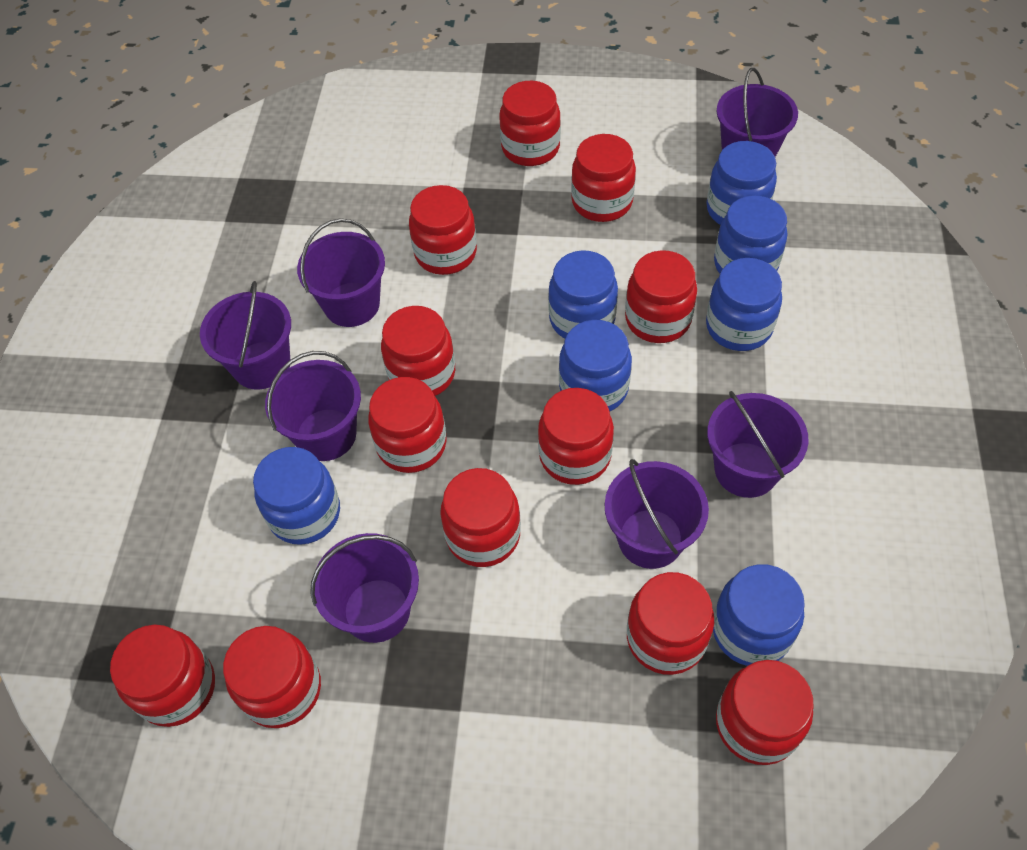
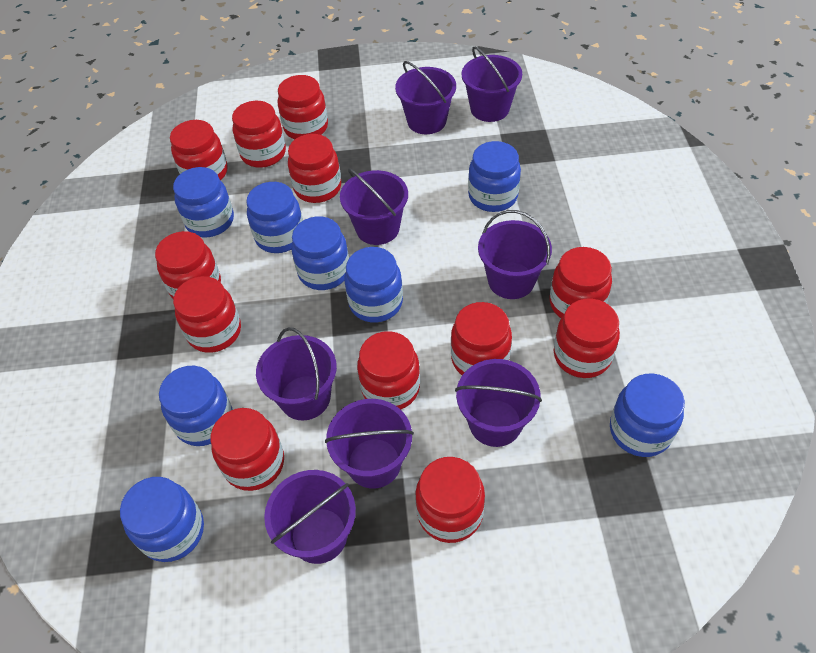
blue jar: [253,447,340,545] [548,250,618,338] [559,320,632,411] [706,141,777,224] [706,258,782,351] [713,564,805,666] [714,195,787,273] = 7 -> [120,477,204,562] [159,366,233,446] [173,167,234,238] [246,182,303,253] [291,216,349,290] [344,247,403,323] [468,141,521,212] [610,373,685,457] = 8
purple bucket: [200,281,291,390] [265,351,361,461] [297,218,385,327] [310,533,419,643] [604,459,709,569] [707,391,809,498] [716,68,798,157] = 7 -> [256,327,337,420] [264,470,356,564] [325,399,414,489] [340,168,408,245] [395,61,456,134] [455,359,542,447] [462,47,522,122] [478,210,552,299] = 8

